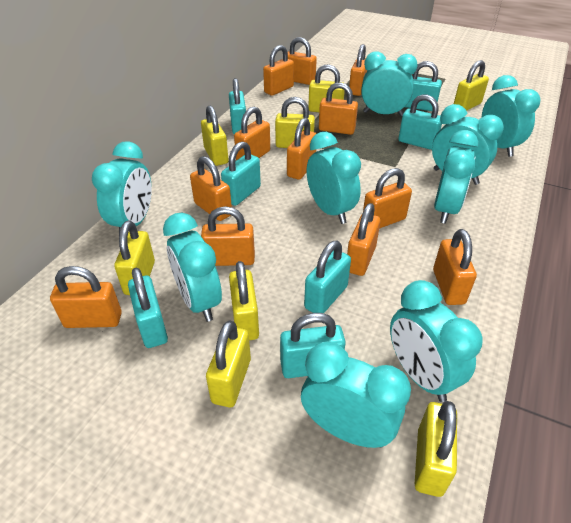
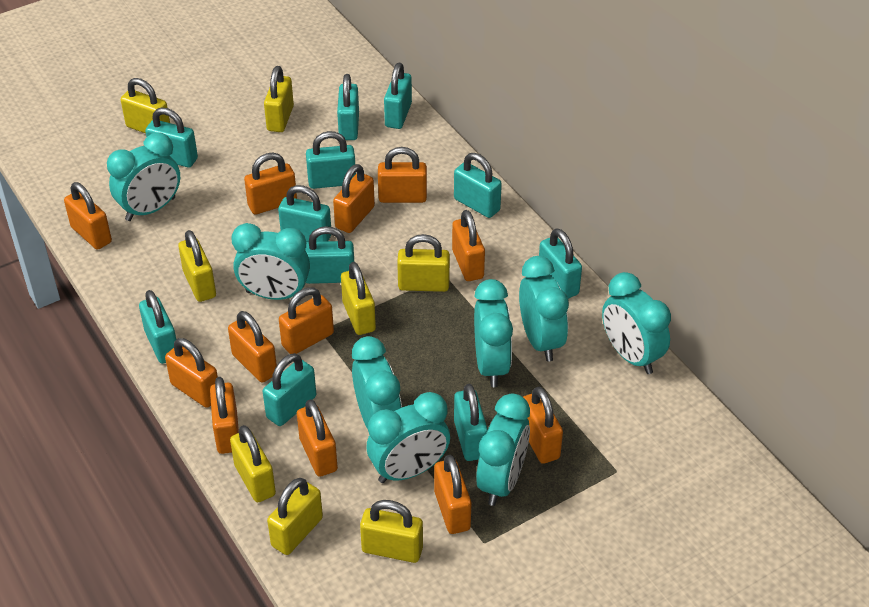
turquoise clock: [92,141,152,234] [163,213,222,322] [301,342,411,448] [307,132,361,224] [361,52,418,116] [390,280,482,402] [432,104,504,185] [434,130,479,224] [482,75,540,157] = 9 -> [107,132,180,221] [232,223,310,300] [352,336,402,429] [367,392,450,483] [474,279,513,387] [476,394,530,506] [519,256,569,362] [602,272,671,374] = 8
turquoise padlock: [128,268,168,348] [221,142,261,206] [229,78,246,134] [280,313,346,378] [304,241,351,313] [398,94,442,150] [405,61,442,111] = 7 -> [139,290,176,364] [145,108,198,167] [263,353,316,426] [278,185,331,242] [305,226,354,284] [306,131,356,189] [337,74,359,140] [384,63,412,129] [454,153,502,218] [454,384,488,461] [539,228,582,299] = 11

